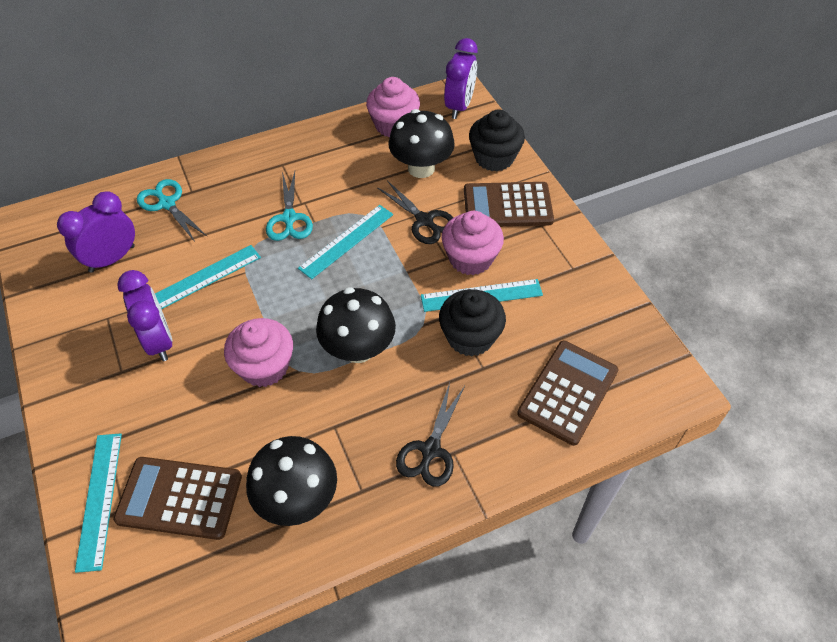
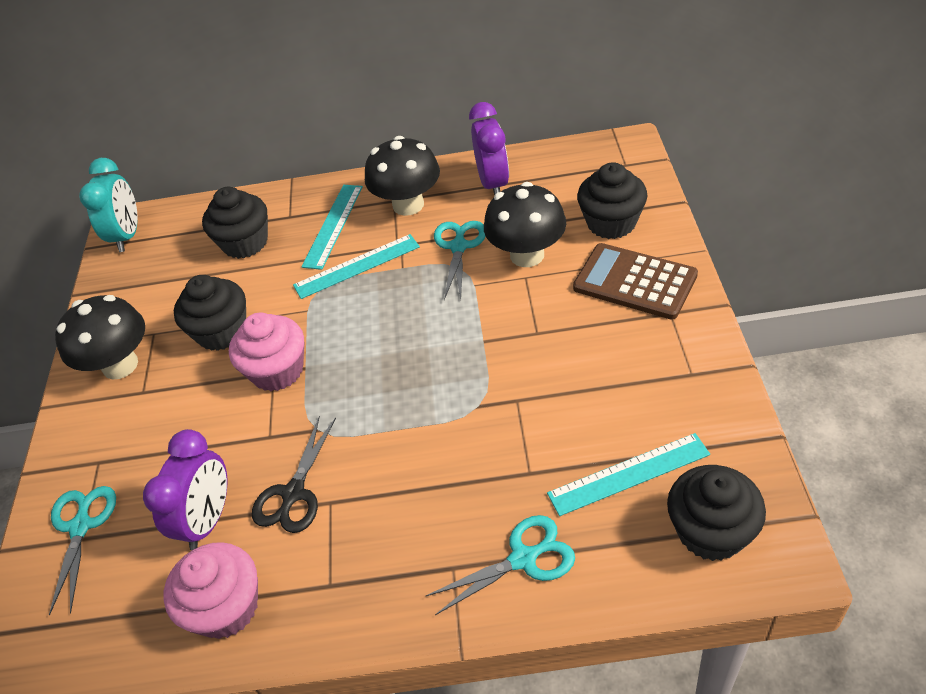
black cupcake: [439,289,506,356] [469,109,525,171] = 2 -> [174,275,246,351] [202,187,268,259] [577,162,647,239] [667,465,766,561] = 4
black scissors: [377,181,454,244] [396,383,465,487] = 2 -> [252,416,336,533] = 1
brown calculator: [113,457,242,540] [464,182,554,227] [517,341,619,446] = 3 -> [573,243,698,319] = 1
pink cupcake: [224,318,293,387] [366,77,420,138] [442,211,504,275] = 3 -> [163,542,258,639] [229,313,304,391] = 2
purple clock: [57,191,135,273] [117,270,173,361] [444,38,478,119] = 3 -> [143,429,227,550] [469,102,509,195] = 2
turquoise clock: none = 0 -> [79,158,137,252] = 1
turquoise ruler: [75,433,122,573] [155,245,261,309] [298,205,393,279] [421,279,543,312] = 4 -> [293,234,420,299] [301,185,363,270] [547,433,710,516] = 3
turquoise scissors: [137,179,208,242] [266,171,313,241] = 2 -> [49,486,116,616] [426,515,575,615] [434,221,485,300] = 3

